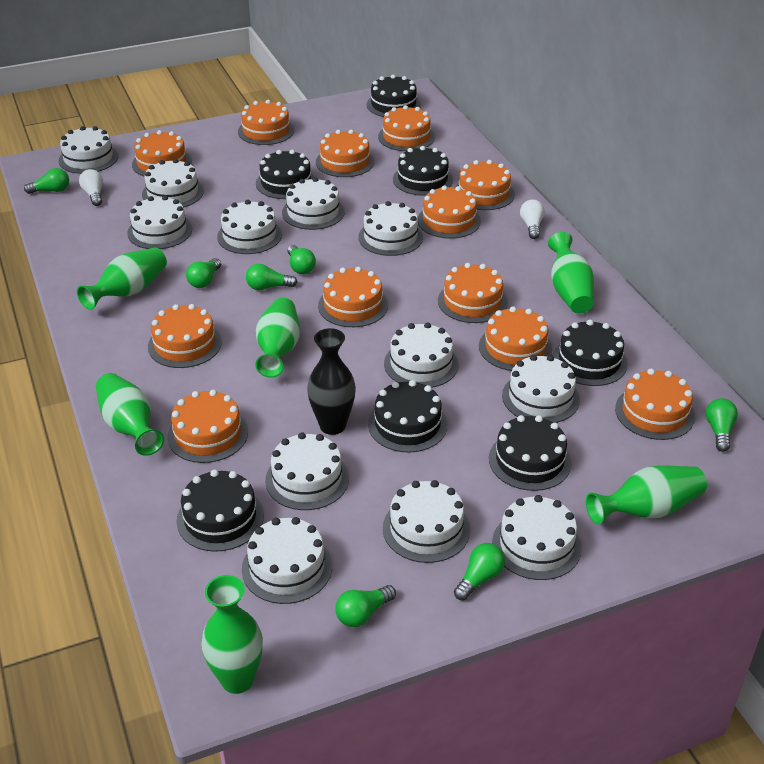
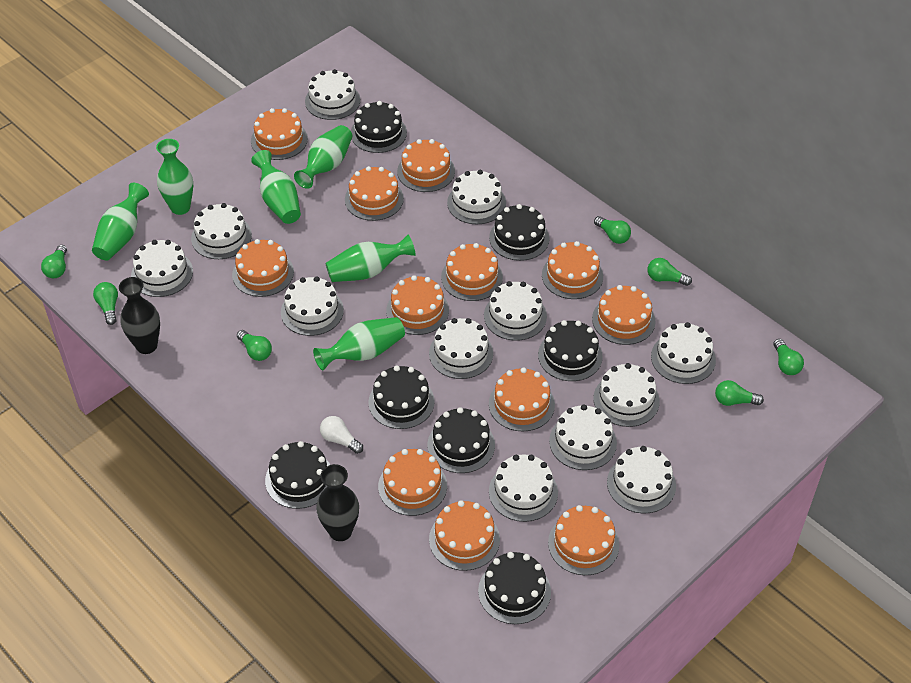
black vase: [307,328,356,435] = 1 -> [119,277,160,354] [316,464,359,541] = 2
white light bulb: [79,169,103,206] [520,199,545,239] = 2 -> [320,416,363,454] = 1

